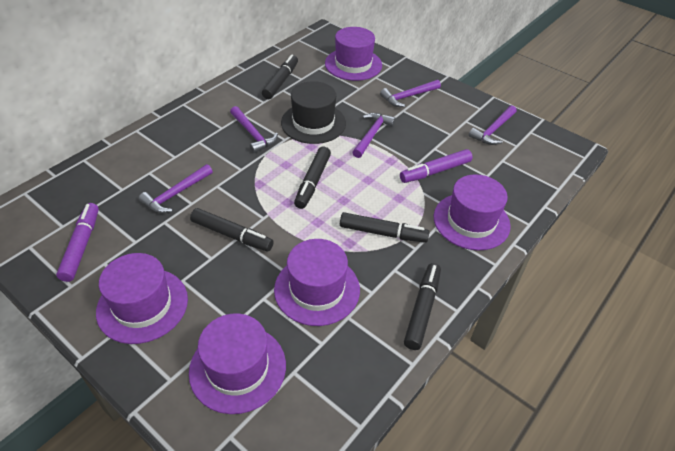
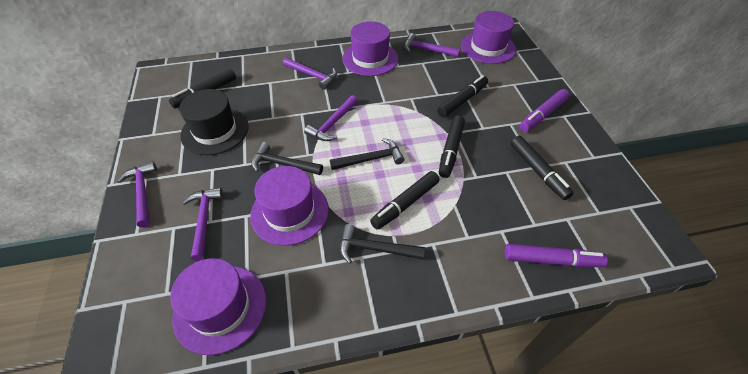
black hammer: none = 0 -> [251,142,323,175] [330,138,405,170] [340,224,425,264] = 3
purple hat: [96,253,188,344] [189,313,286,414] [274,239,360,326] [325,27,382,81] [434,174,511,251] = 5 -> [170,258,267,355] [250,166,329,246] [342,21,398,76] [461,11,516,64] = 4

